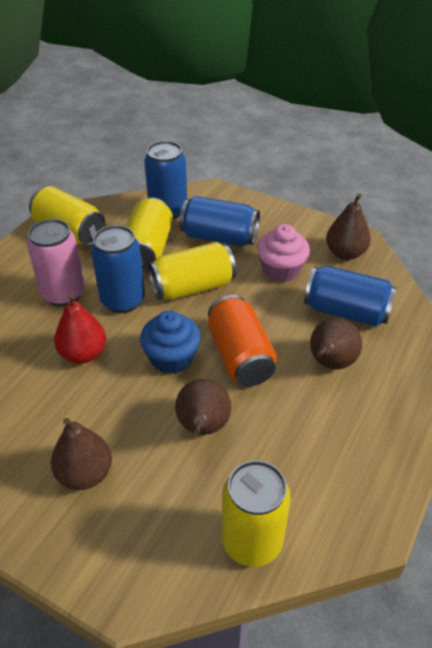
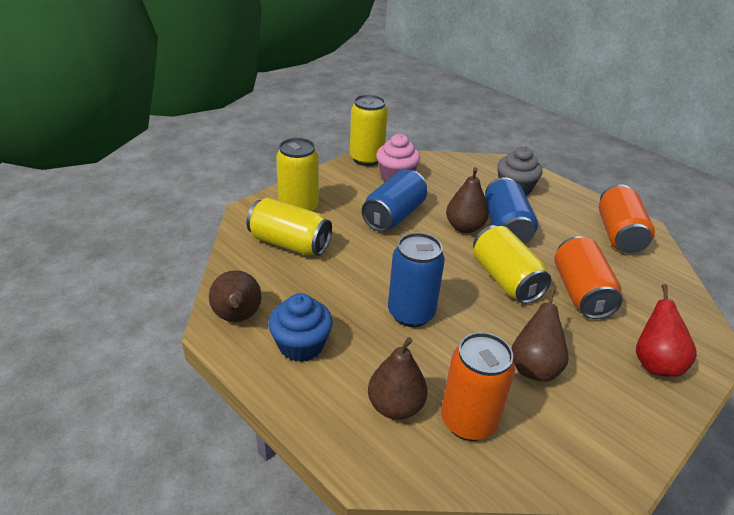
blue can: [91,225,145,313] [144,141,187,220] [180,196,260,246] [304,266,397,326] = 4 -> [362,169,427,232] [388,233,445,327] [485,177,538,244] = 3
grey cupcake: none = 0 -> [497,147,543,196] = 1
orange can: [208,295,277,386] = 1 -> [441,332,515,441] [554,236,623,319] [599,184,655,253] = 3
pink can: [27,219,85,306] = 1 -> none = 0

